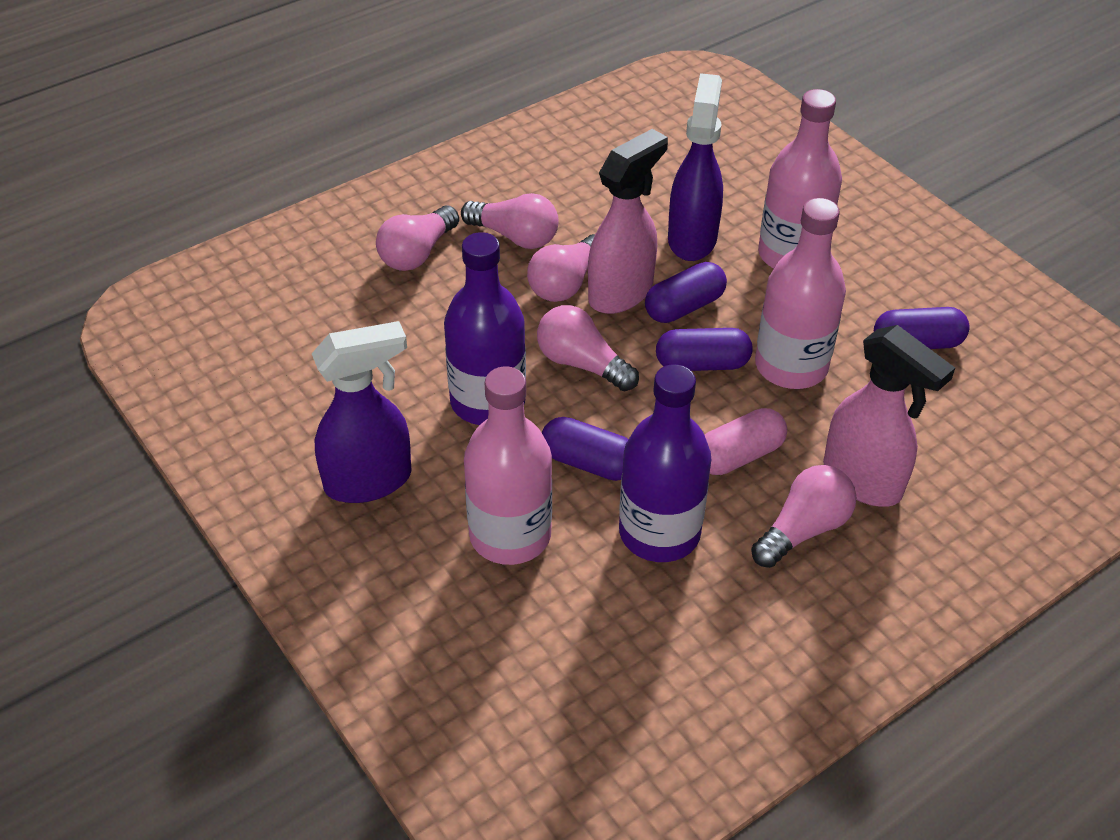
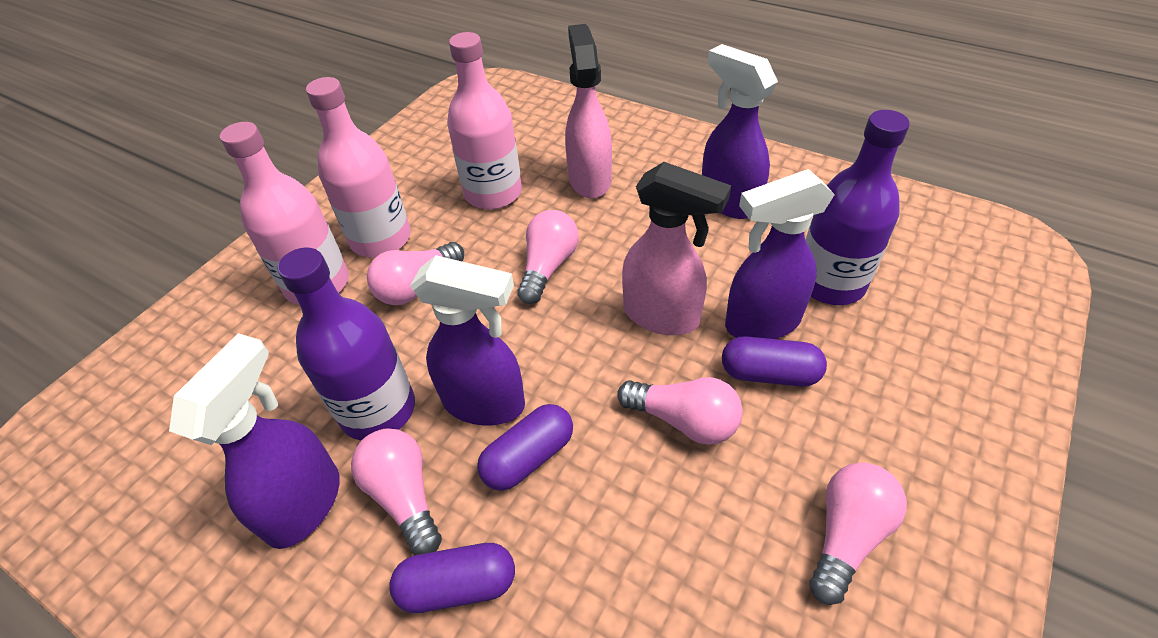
pink capsule: [705,408,787,475] = 1 -> none = 0
purple capsule: [542,417,629,481] [645,262,727,323] [656,328,752,371] [874,307,970,349] = 4 -> [389,543,515,613] [477,404,573,491] [722,336,827,387] = 3
purple spray bottle: [312,321,411,503] [668,73,723,261] = 2 -> [169,333,340,549] [410,255,525,425] [702,44,778,219] [725,169,835,339] = 4

